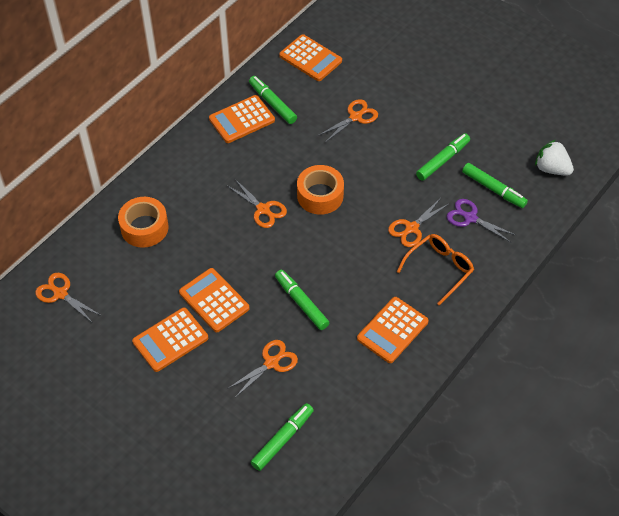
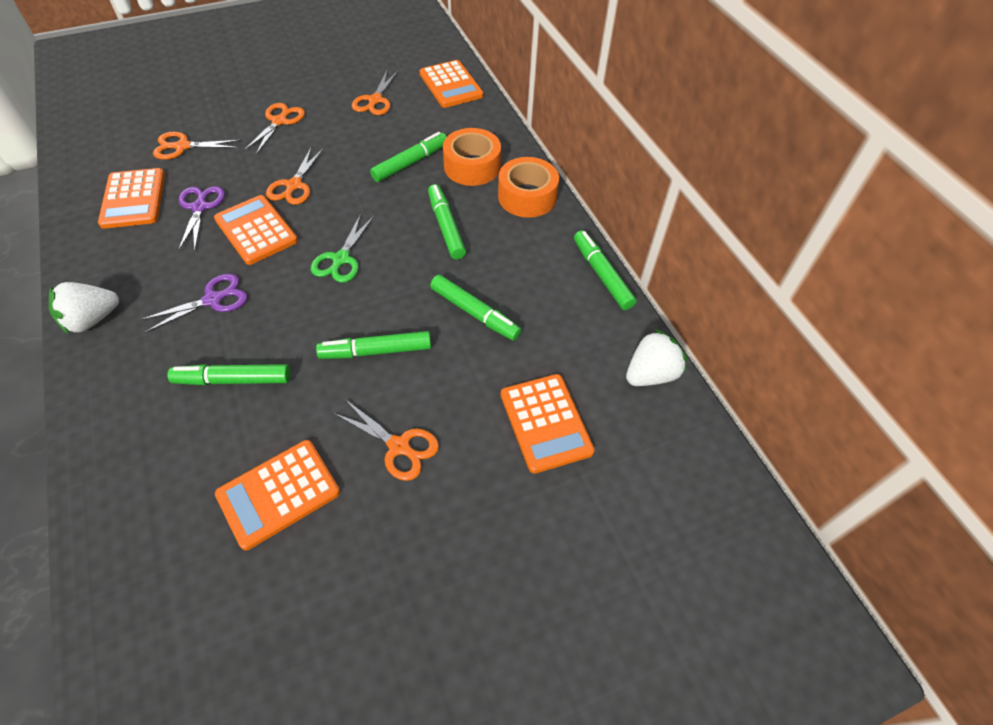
green marker: [249,76,297,124] [251,403,314,471] [275,270,329,330] [416,133,470,181] [462,163,528,208] = 5 -> [168,364,290,385] [316,331,431,359] [370,132,447,182] [428,184,466,259] [430,275,521,341] [574,230,637,310] = 6
green scissors: none = 0 -> [311,214,374,283] = 1
orange glasses: [397,234,474,306] = 1 -> none = 0
purple scissors: [447,199,516,242] = 1 -> [139,274,247,333] [178,186,225,251] = 2
white strawberry: [535,140,574,176] = 1 -> [49,282,119,335] [626,329,687,386] = 2

